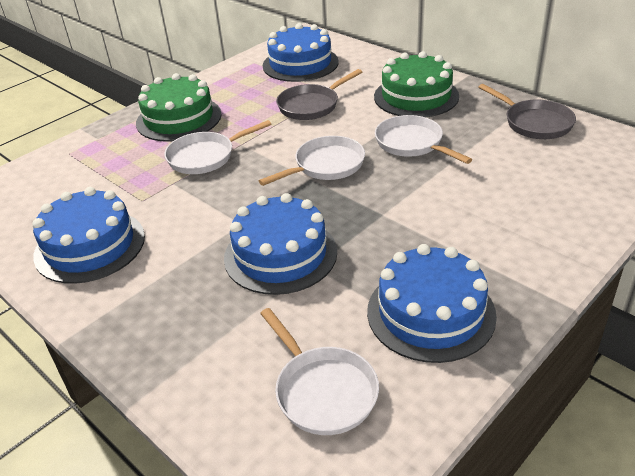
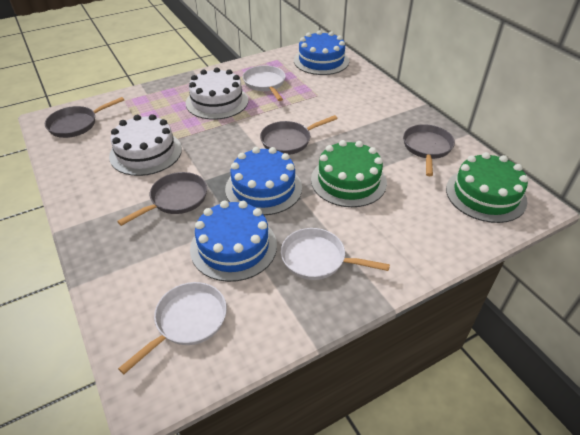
blue cake: [32,187,145,284] [224,193,337,295] [263,23,339,82] [367,244,497,363] = 4 -> [190,201,277,282] [225,147,302,215] [294,30,349,75] = 3
grey pan: [276,69,362,120] [478,84,576,139] = 2 -> [45,97,124,138] [117,172,207,226] [260,115,337,155] [403,124,455,176] = 4
white cake: none = 0 -> [109,114,182,176] [186,67,248,120] = 2
white pan: [164,120,271,174] [259,136,365,186] [260,308,379,435] [375,115,472,164] = 4 -> [118,282,227,374] [243,65,286,101] [281,228,390,280] = 3

